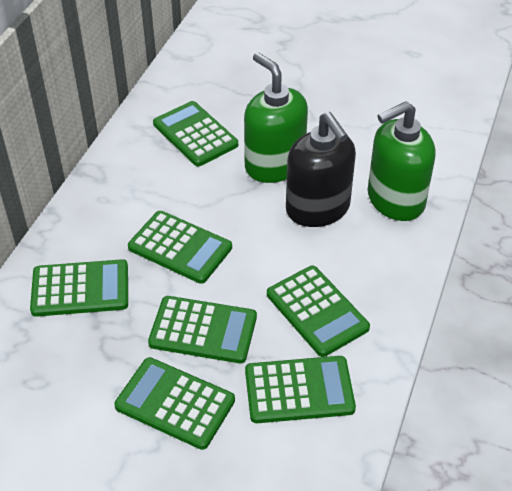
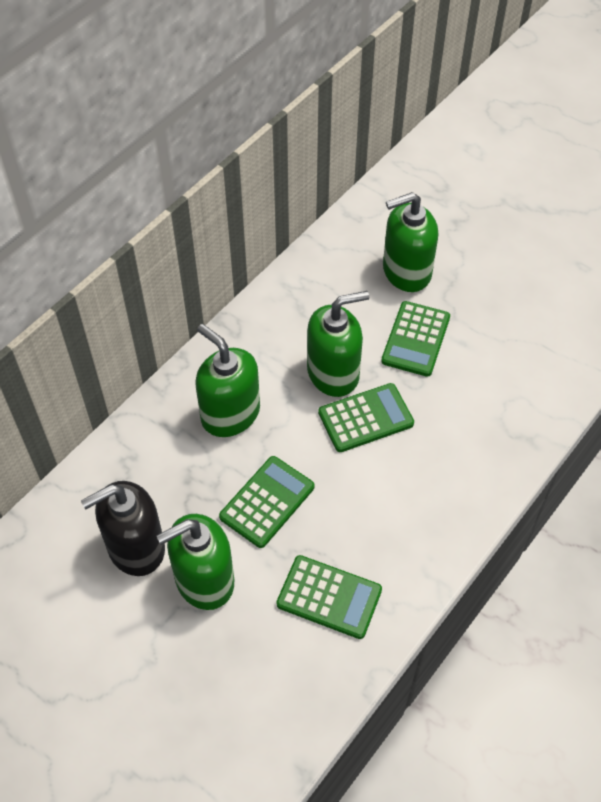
green calculator: [30,259,128,317] [114,357,235,450] [128,211,232,284] [148,296,257,363] [153,101,238,166] [245,356,356,423] [267,266,370,357] = 7 -> [219,456,314,548] [276,555,382,639] [318,383,414,452] [381,301,450,377] = 4
green soap dispenser: [244,52,308,183] [368,101,436,221] = 2 -> [157,514,234,610] [195,324,260,437] [307,291,369,397] [383,192,438,292] = 4

